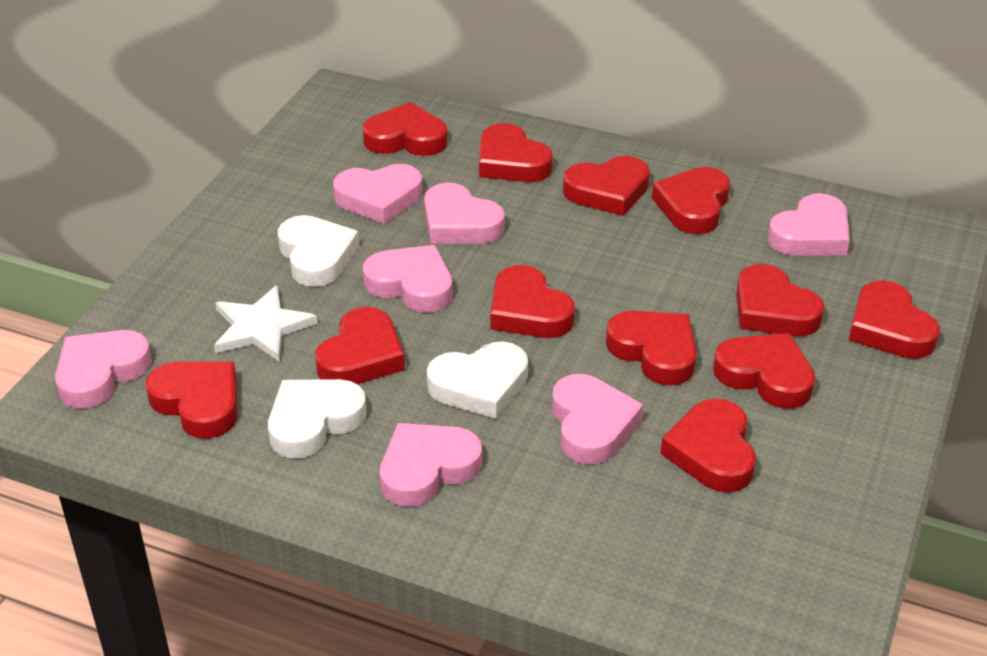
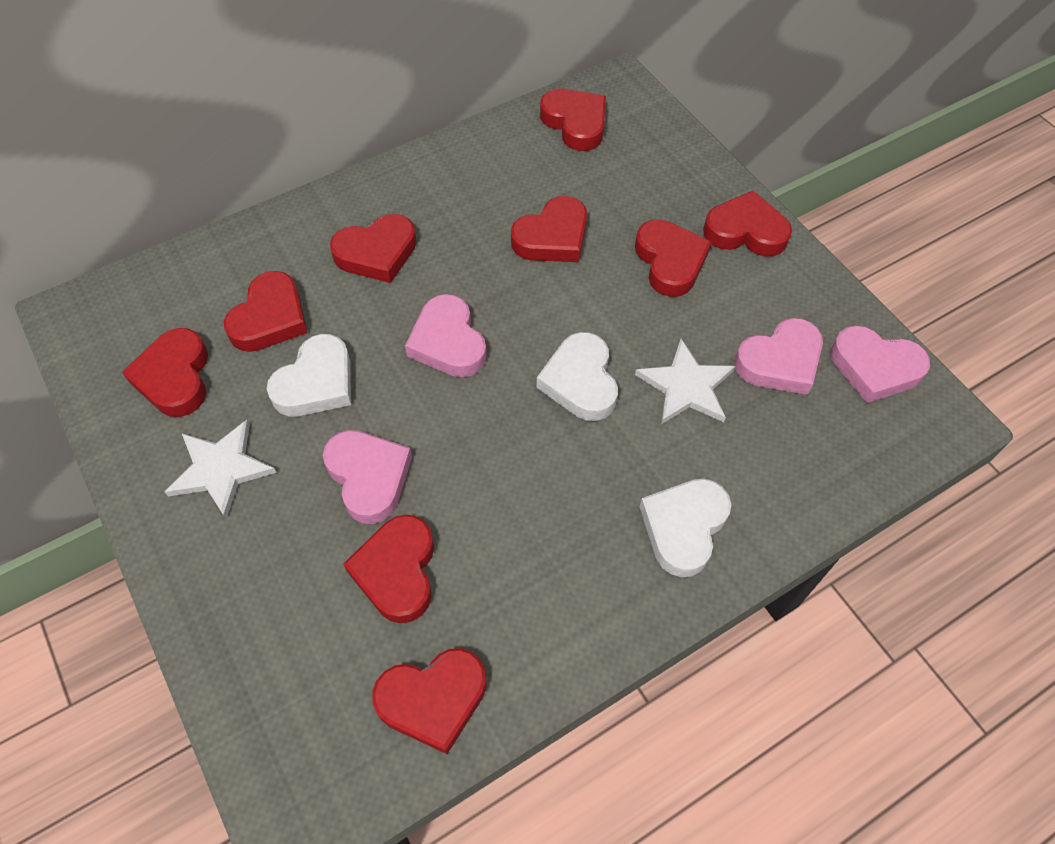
pink heart: [55,330,152,409] [333,164,423,224] [363,245,452,313] [380,423,482,507] [424,183,505,244] [552,374,643,464] [768,193,850,256] = 7 -> [323,430,412,524] [405,294,487,377] [734,318,823,395] [831,325,930,403] = 4
red heart: [145,362,237,439] [315,307,405,384] [363,102,447,156] [479,123,553,182] [490,265,575,338] [563,156,650,216] [606,311,697,385] [652,167,730,234] [660,398,756,493] [713,333,815,409] [736,264,825,336] [849,280,940,359] = 12 -> [122,328,208,417] [224,271,308,352] [330,214,417,283] [344,515,434,623] [372,648,487,754] [511,196,587,262] [540,89,606,151] [635,219,711,297] [703,191,792,256] = 9
white star: [214,285,317,361] = 1 -> [165,420,277,518] [635,339,735,424] = 2

